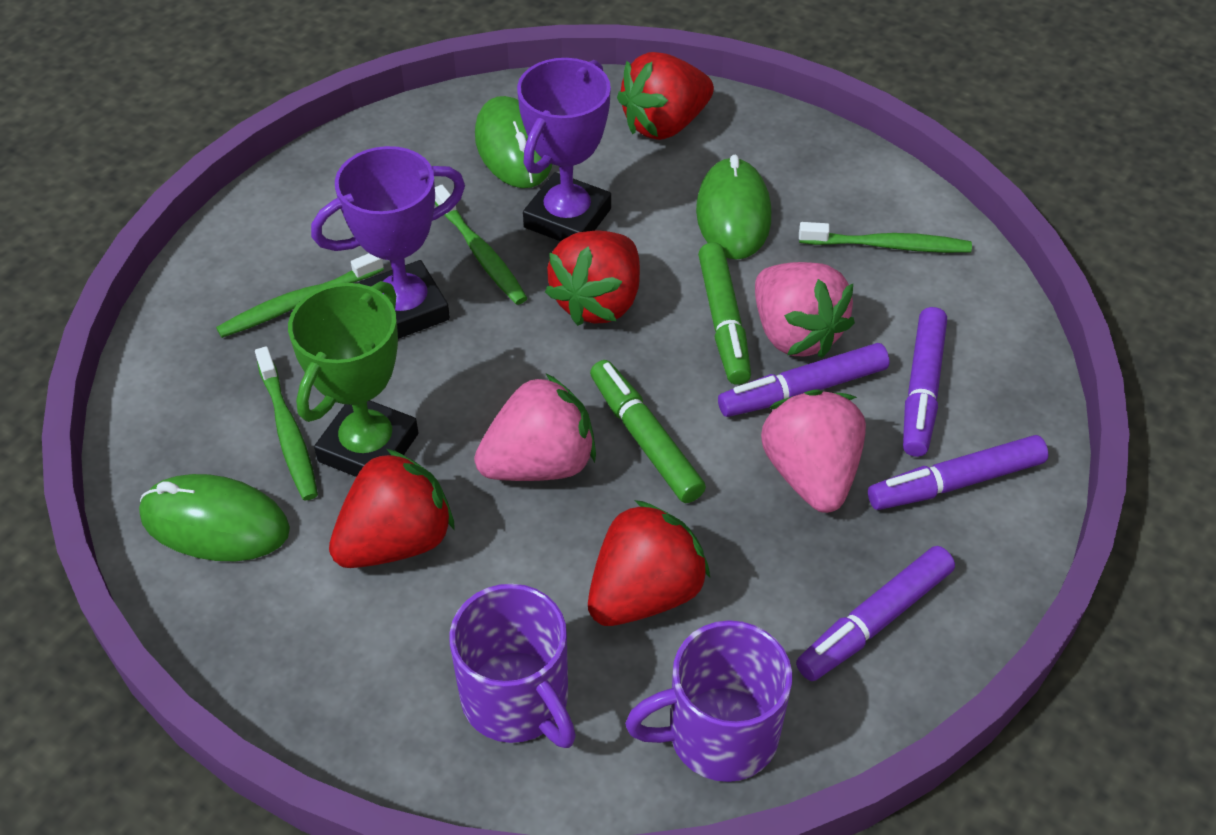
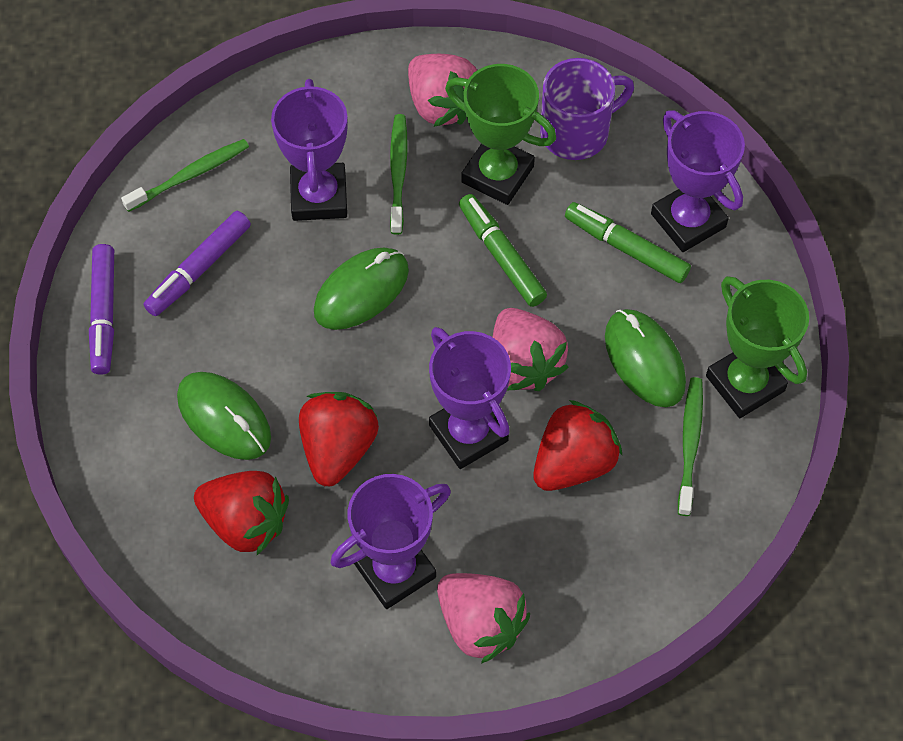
green toothbrush: [216,253,384,338] [255,346,318,500] [435,185,527,305] [799,222,972,253] = 4 -> [121,139,249,212] [390,114,408,235] [678,377,703,516] = 3
green trophy: [288,281,419,477] = 1 -> [445,64,556,205] [706,276,809,418] = 2
purple marker: [718,343,889,417] [796,546,955,681] [868,435,1048,510] [903,307,947,457] = 4 -> [89,244,114,375] [144,211,251,316] = 2
purple mug: [449,584,576,748] [625,620,792,782] = 2 -> [540,58,634,160] = 1
purple trophy: [311,146,465,339] [517,58,611,241] = 2 -> [271,79,348,221] [331,474,451,609] [429,327,511,469] [651,111,745,252] = 4
red strawberry: [329,449,455,568] [545,231,640,326] [588,500,710,626] [617,52,714,140] = 4 -> [194,471,289,555] [299,392,379,486] [533,400,622,491] = 3

